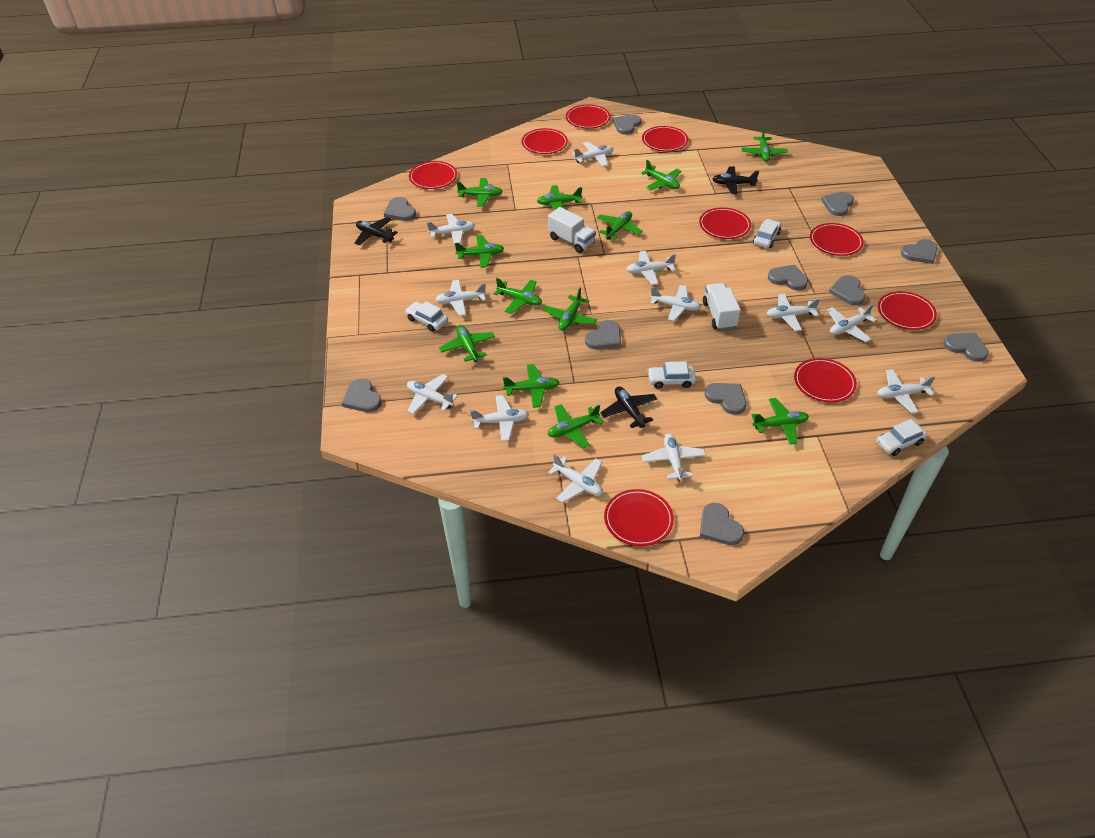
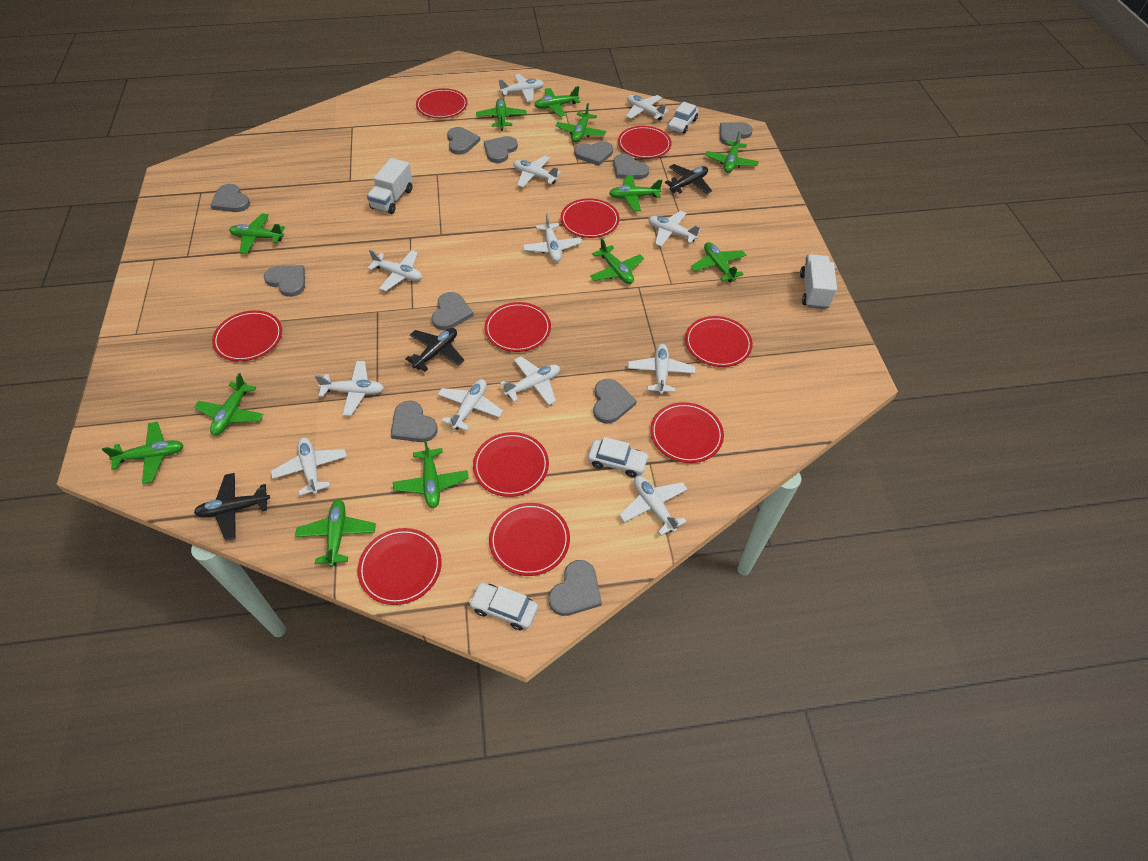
red plate: [409,161,457,189] [522,128,568,154] [566,104,610,129] [604,489,674,546] [642,126,688,152] [699,207,751,239] [794,358,857,403] [810,223,864,256] [878,291,937,330] = 9 -> [212,310,282,362] [357,528,442,605] [416,88,468,118] [473,432,549,497] [484,302,551,352] [489,503,570,576] [561,198,619,238] [618,126,672,159] [650,402,724,463] [685,316,753,367] = 10
white car: [405,301,448,332] [647,361,696,389] [753,219,781,248] [876,419,927,456] = 4 -> [469,582,538,630] [588,437,649,477] [668,102,698,134] = 3

